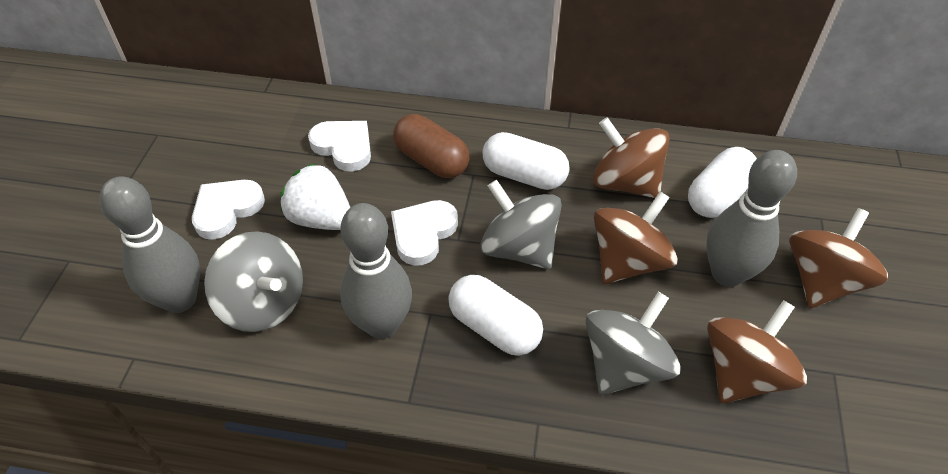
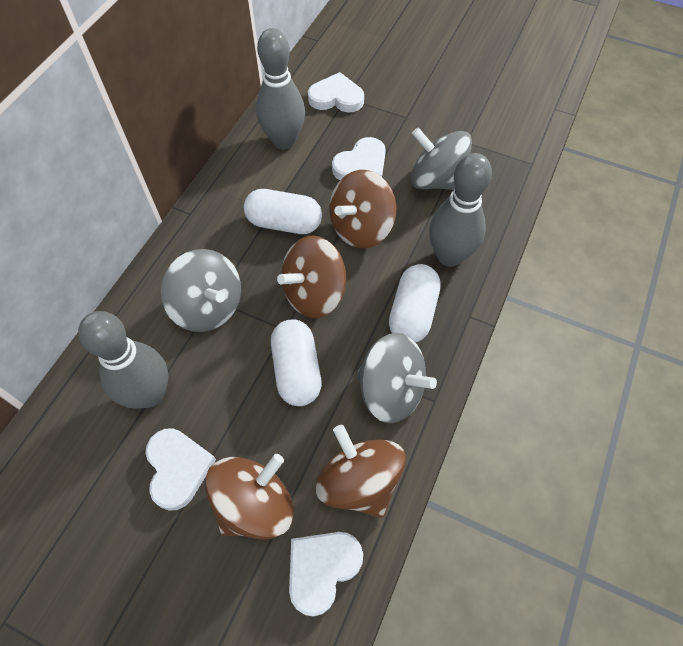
brown capsule: [393,114,469,178] = 1 -> none = 0
white heart: [192,180,265,240] [308,121,371,172] [391,200,458,266] = 3 -> [146,428,216,511] [289,532,363,617] [308,72,364,112] [332,137,386,180] = 4
white strawberry: [281,163,351,230] = 1 -> none = 0

